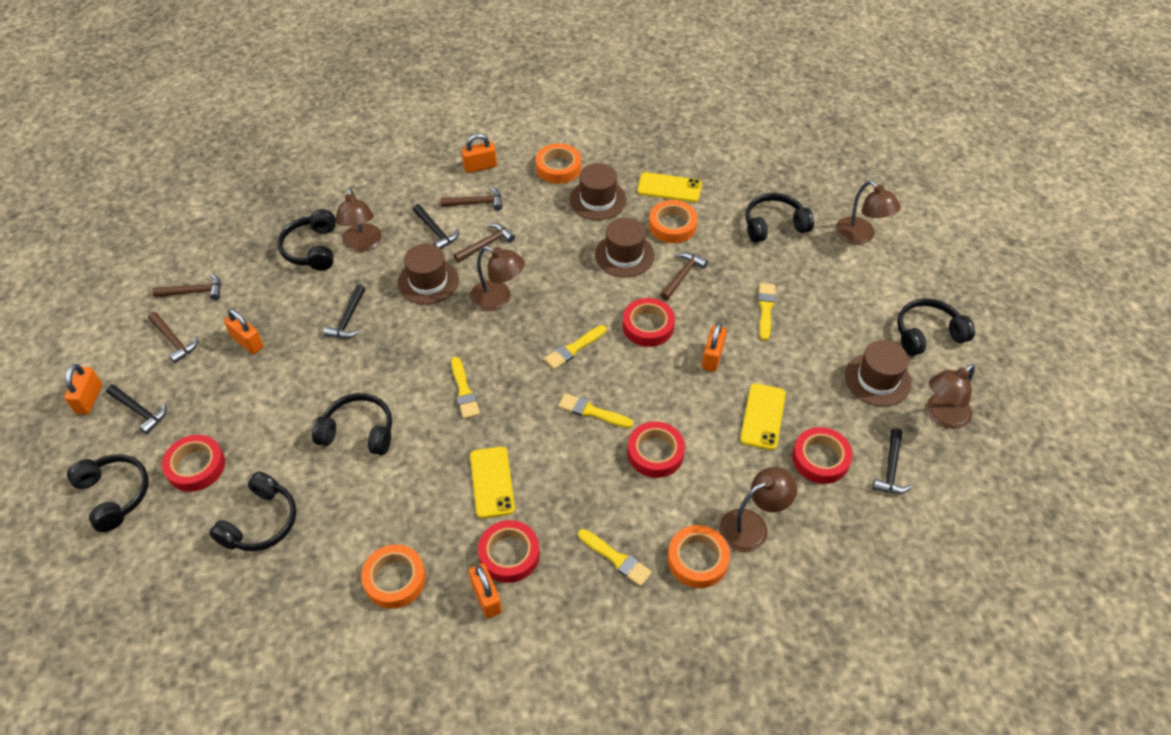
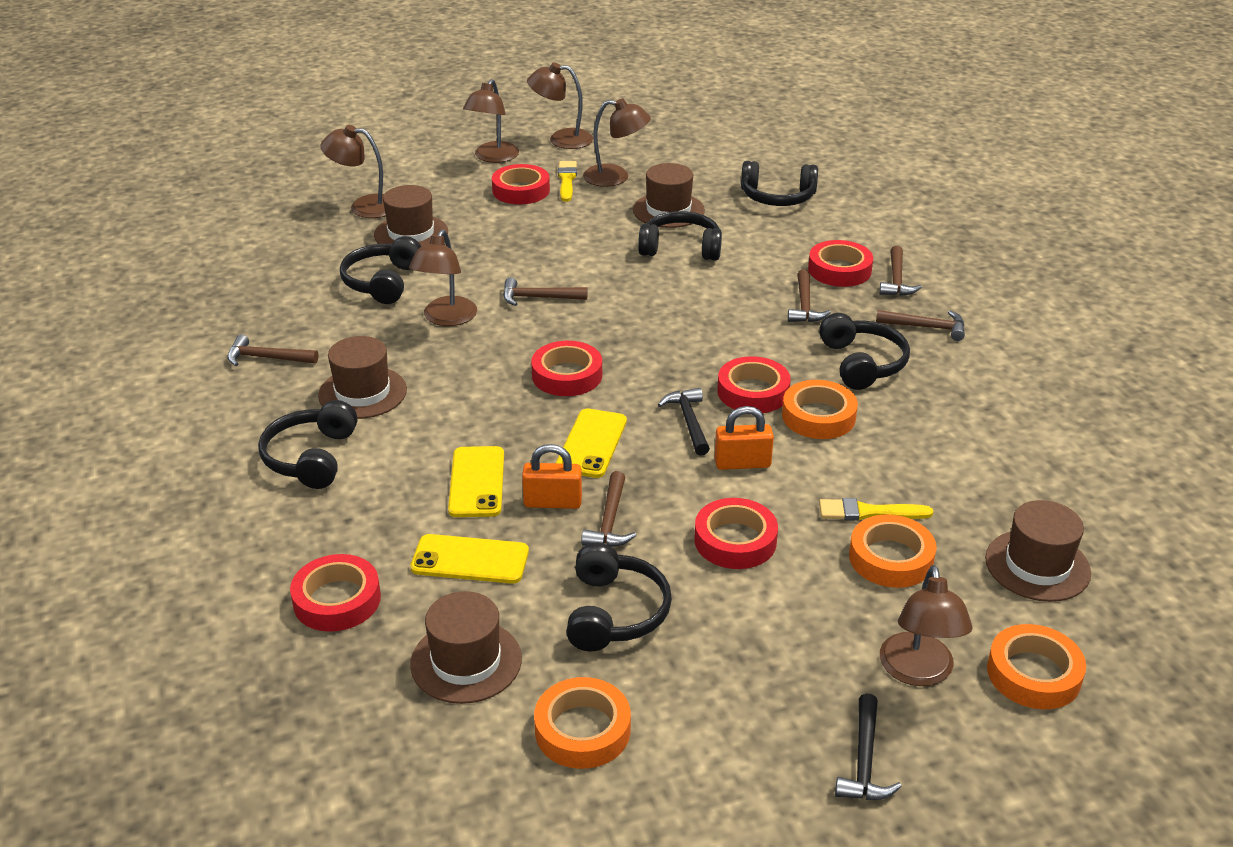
black hammer: [106,384,167,434] [324,284,365,338] [413,204,459,249] [872,428,912,494] = 4 -> [658,388,710,455] [835,694,902,800] = 2
brown hammer: [148,312,198,363] [152,273,221,300] [440,187,502,211] [453,223,515,262] [660,252,708,301] = 5 -> [227,334,318,366] [503,278,588,306] [581,471,636,547] [788,269,831,322] [876,310,965,341] [879,246,922,296] = 6
brown hat: [398,244,459,305] [570,163,626,220] [595,218,655,277] [845,340,912,407] = 4 -> [318,336,407,419] [374,185,448,247] [410,591,522,704] [633,163,705,228] [985,500,1091,602] = 5
brown lamp: [335,187,382,252] [470,246,525,311] [719,467,797,552] [835,180,901,245] [927,364,975,429] = 5 -> [320,125,386,218] [409,230,477,326] [463,79,519,163] [527,62,593,149] [583,98,651,187] [880,565,973,686] = 6
orange padlock: [64,364,102,415] [224,309,264,354] [461,134,497,173] [468,563,502,619] [702,322,727,372] = 5 -> [522,444,582,509] [715,406,774,470] = 2
red tape: [162,435,225,492] [478,520,540,583] [623,298,675,347] [627,421,685,478] [792,427,853,484] = 5 -> [290,554,381,632] [492,164,550,205] [531,341,602,396] [694,498,778,569] [717,356,791,413] [808,240,873,287] = 6
yellow brush: [451,357,480,419] [544,325,606,369] [558,393,633,428] [578,529,652,586] [758,283,776,341] = 5 -> [558,161,577,202] [819,498,933,521] = 2

